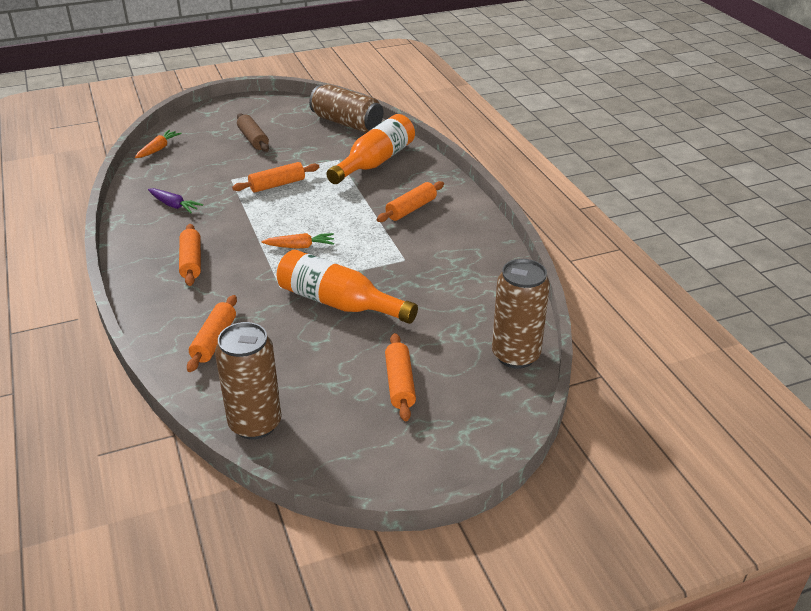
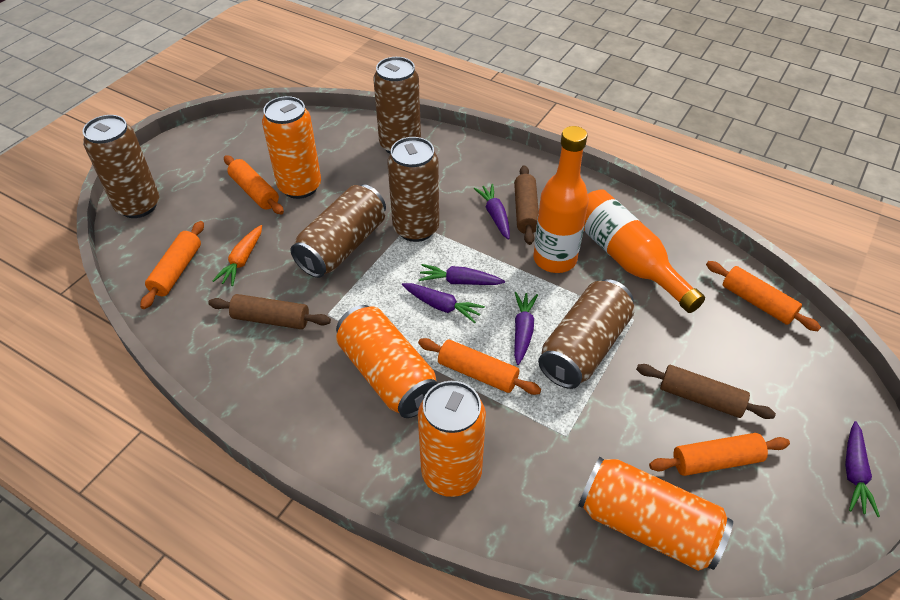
brown can: [215,322,282,440] [309,84,383,133] [492,259,550,369] = 3 -> [83,115,159,218] [291,184,386,278] [373,57,421,154] [387,137,439,242] [538,279,635,389] = 5
brown rolling pin: [237,113,269,152] = 1 -> [208,294,331,329] [514,165,539,245] [636,364,776,419] = 3
orange can: none = 0 -> [262,96,321,199] [336,305,438,418] [418,381,486,497] [578,457,733,571] = 4
orange carrot: [135,130,182,158] [261,233,334,249] = 2 -> [212,225,262,286] = 1
purple carrot: [148,188,203,213] = 1 -> [402,283,485,323] [418,264,505,285] [474,184,510,240] [514,292,538,365] [845,421,880,517] = 5

